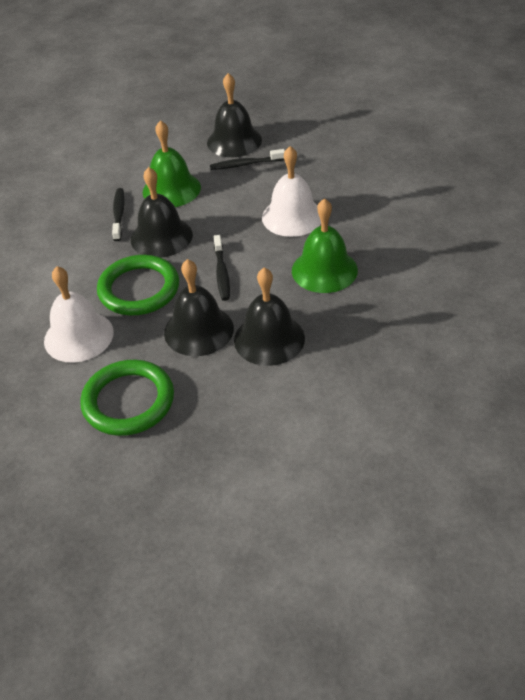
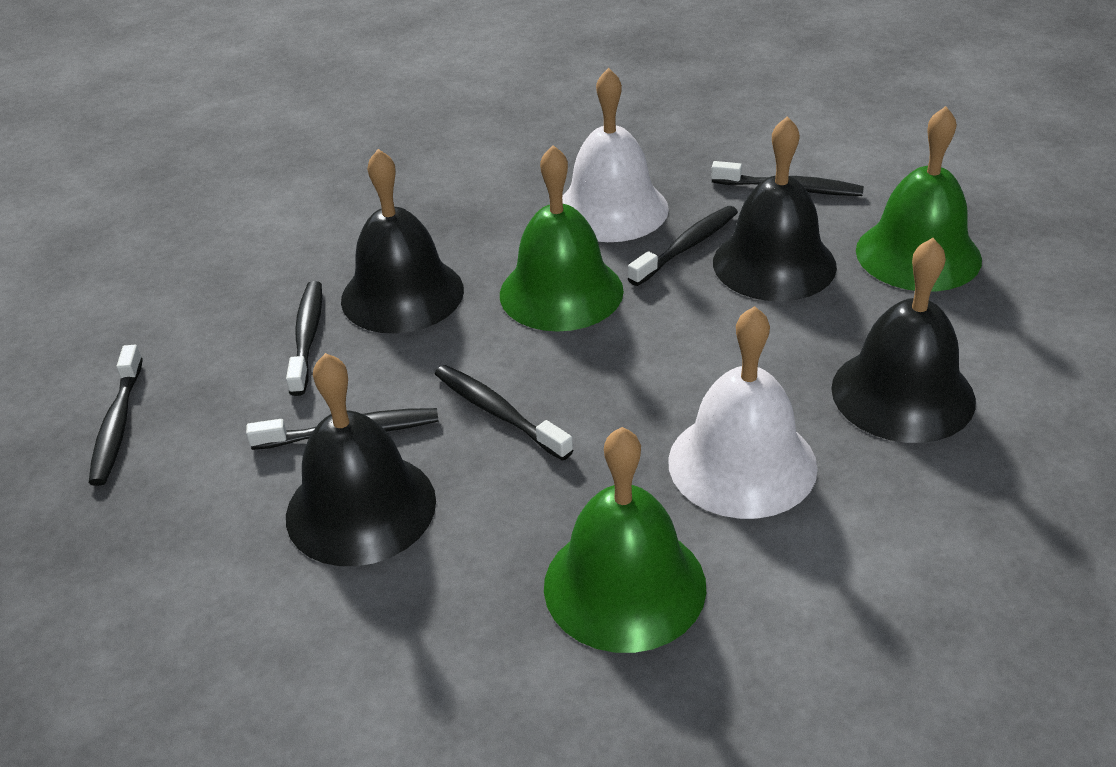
black toothbrush: [112,188,125,241] [210,149,285,170] [214,235,230,301] = 3 -> [89,345,143,486] [246,408,439,450] [286,281,322,396] [435,365,573,461] [628,206,738,286] [711,161,864,196] = 6
green bell: [143,120,201,207] [292,198,358,293] = 2 -> [500,145,624,332] [544,427,706,653] [856,106,982,292] = 3
green ring: [80,360,174,436] [97,255,179,315] = 2 -> none = 0

